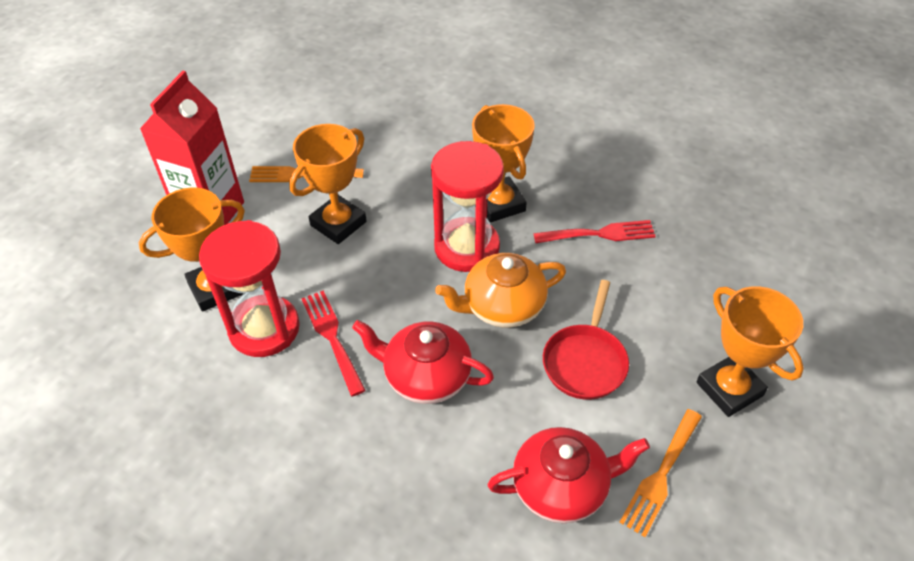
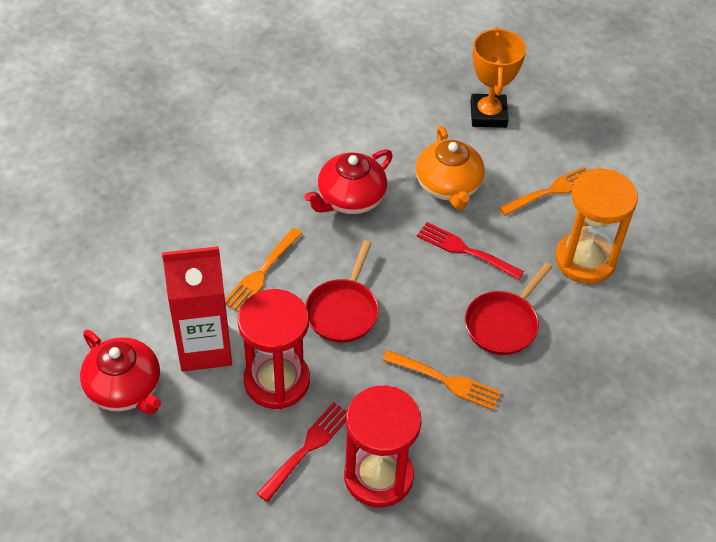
orange fork: [249,166,364,182] [619,409,702,537] = 2 -> [225,228,303,312] [383,350,501,410] [499,166,588,216] = 3
orange hourglass: none = 0 -> [555,168,638,284] = 1
orange trophy: [139,187,245,312] [289,124,367,244] [472,104,535,223] [696,286,804,417] = 4 -> [470,27,526,128] = 1
red pan: [543,280,629,400] = 1 -> [305,240,379,343] [465,262,552,355] = 2

